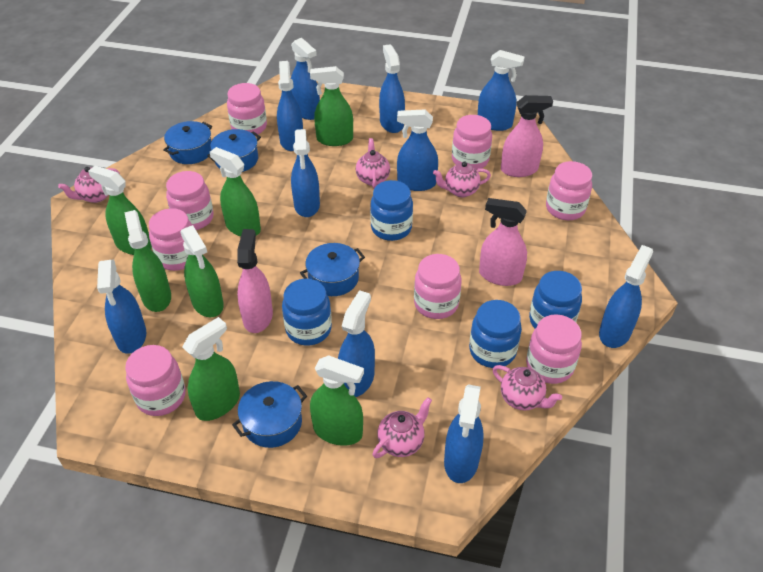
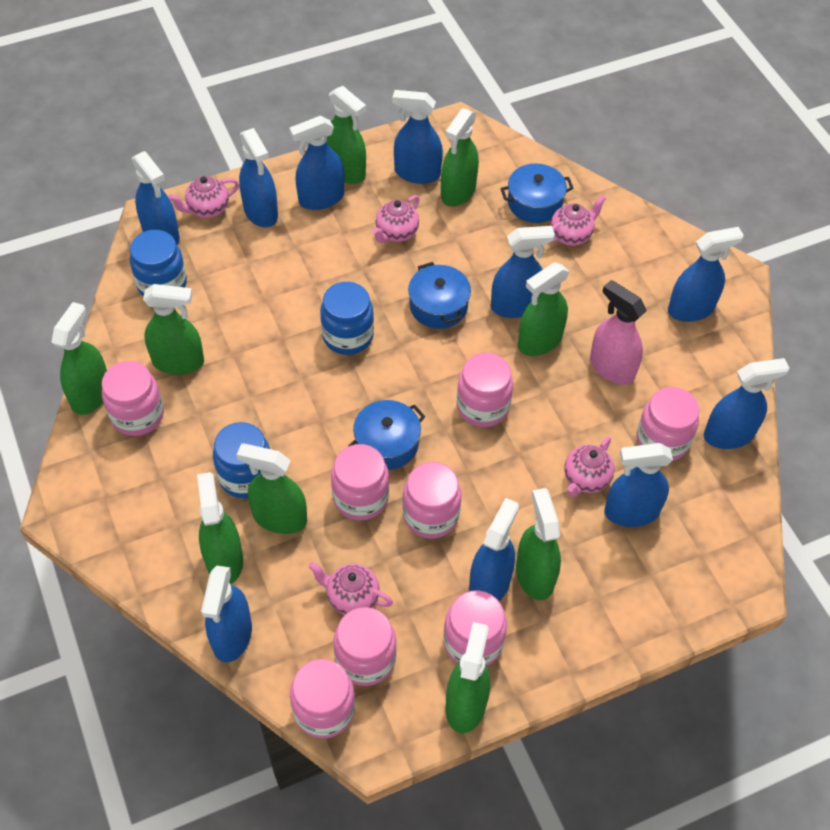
blue jar: [282,279,332,346] [370,180,413,241] [469,300,522,368] [529,271,582,329] = 4 -> [130,230,187,297] [213,422,270,498] [320,282,374,355] = 3
blue pot: [163,121,212,164] [207,129,261,172] [232,381,307,448] [300,243,365,296] = 4 -> [348,400,425,470] [408,262,471,329] [500,163,574,223] = 3
green spray bottle: [88,166,152,255] [124,210,171,312] [180,225,224,317] [182,317,240,421] [210,147,261,237] [310,66,353,146] [310,355,364,446] = 7 -> [51,302,107,415] [143,284,204,374] [197,472,243,584] [236,444,307,534] [327,86,366,184] [441,108,479,206] [446,622,490,733] [516,488,561,600] [518,262,569,356] = 9
pink spray bottle: [237,229,273,333] [479,198,527,286] [501,95,553,177] = 3 -> [590,280,647,385] = 1

